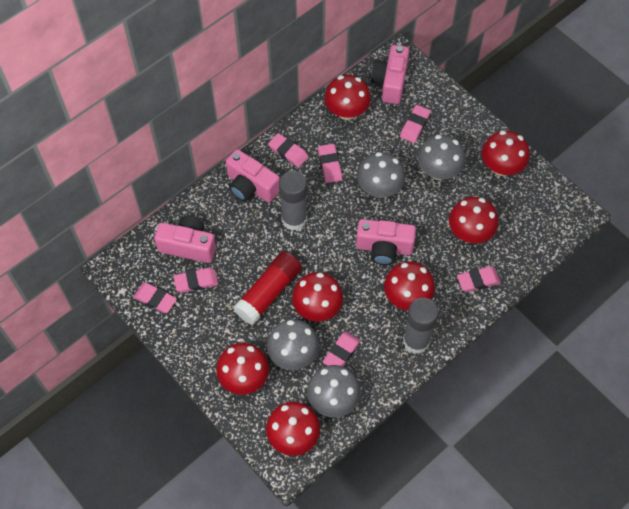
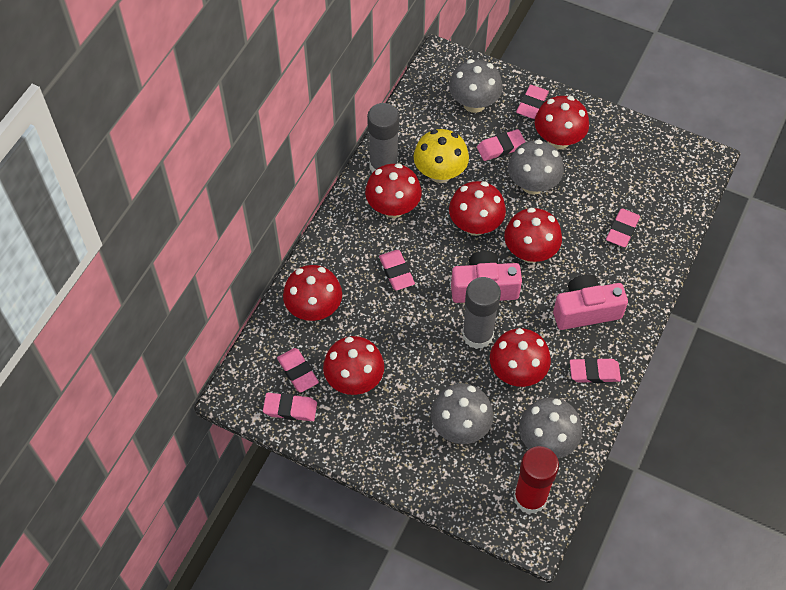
pink camera: [154,216,216,263] [226,149,280,203] [356,219,416,265] [371,45,409,104] = 4 -> [451,251,522,303] [553,274,628,330] = 2
yellow mushroom: none = 0 -> [414,129,469,183] = 1

